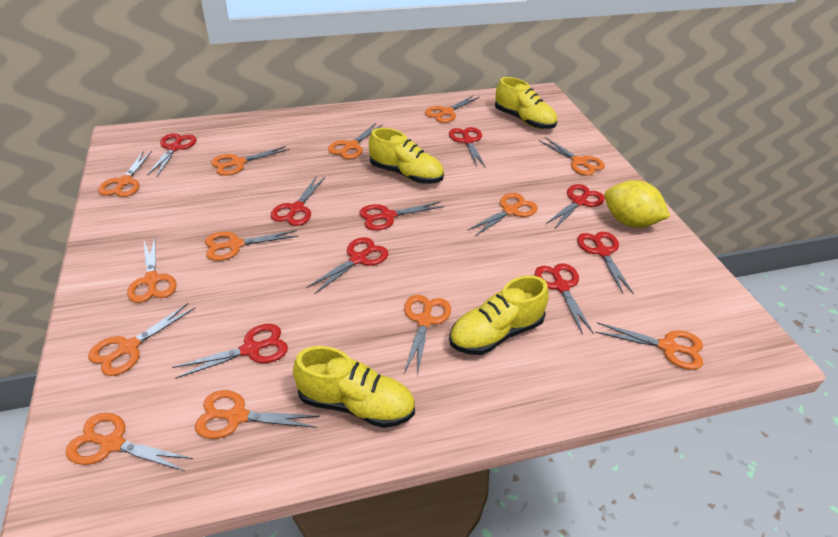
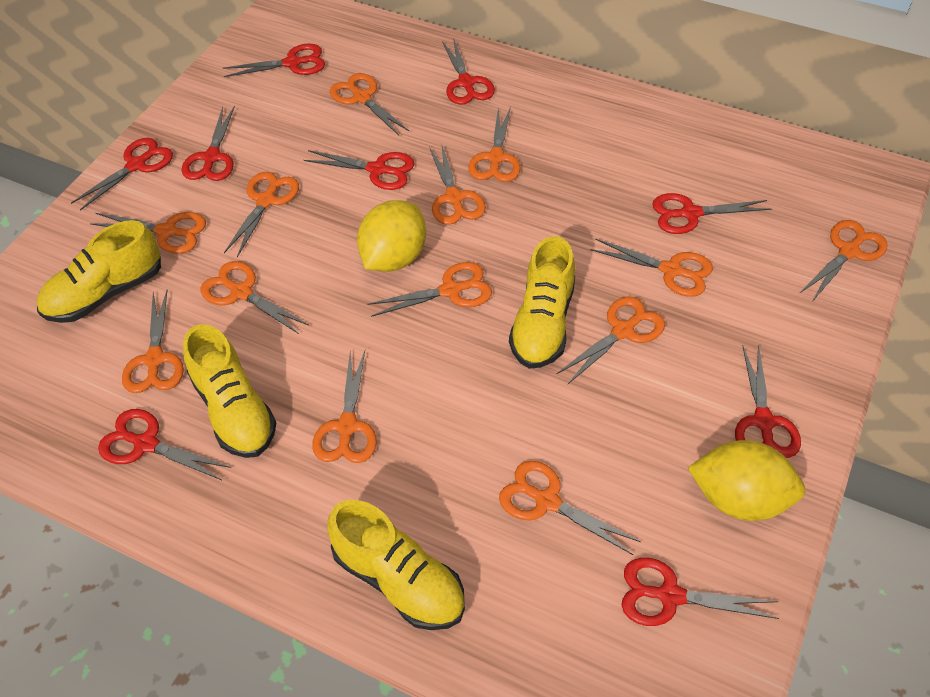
yellow lemon: [605,180,671,228] = 1 -> [357,200,426,272] [688,440,805,521] = 2

